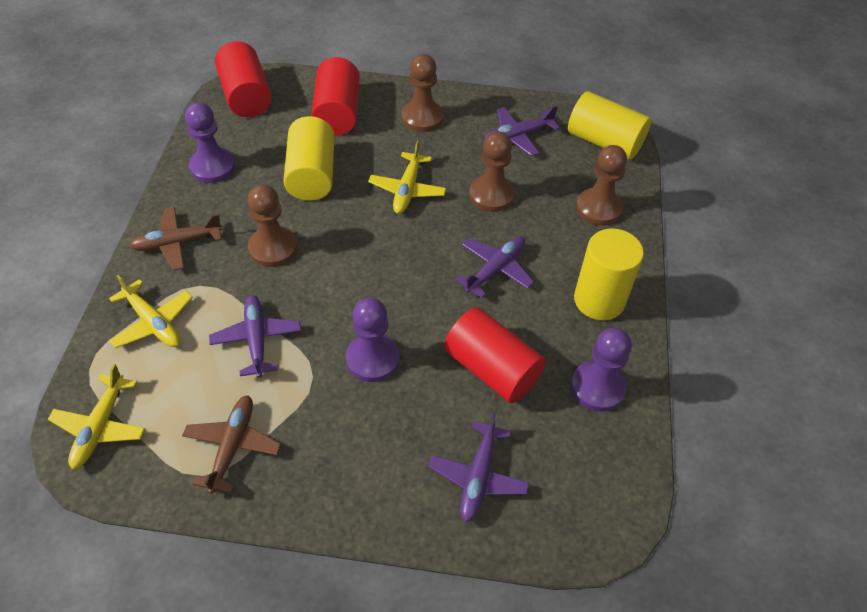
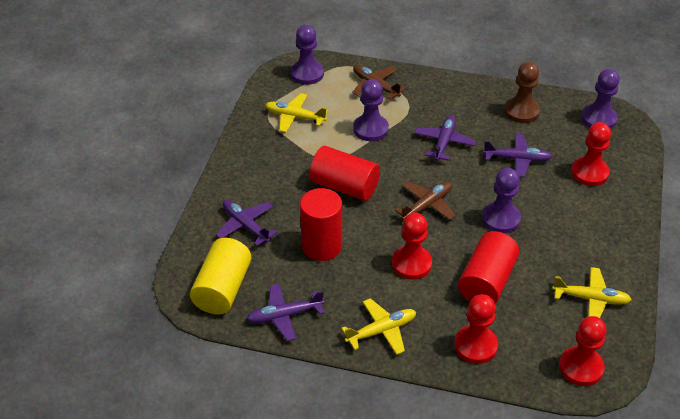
brown pawn: [247,184,298,267] [401,54,444,132] [469,131,515,212] [576,145,627,225] = 4 -> [504,62,540,123] = 1
purple pawn: [185,102,236,183] [346,298,399,382] [571,328,632,412] = 3 -> [291,25,324,85] [353,79,389,141] [482,168,521,233] [581,69,620,129] = 4
red pawn: none = 0 -> [392,213,432,280] [454,294,498,364] [559,316,607,386] [571,122,611,186] = 4
yellow cylinder: [283,116,334,201] [568,91,651,159] [574,228,644,321] = 3 -> [190,238,252,315] = 1

